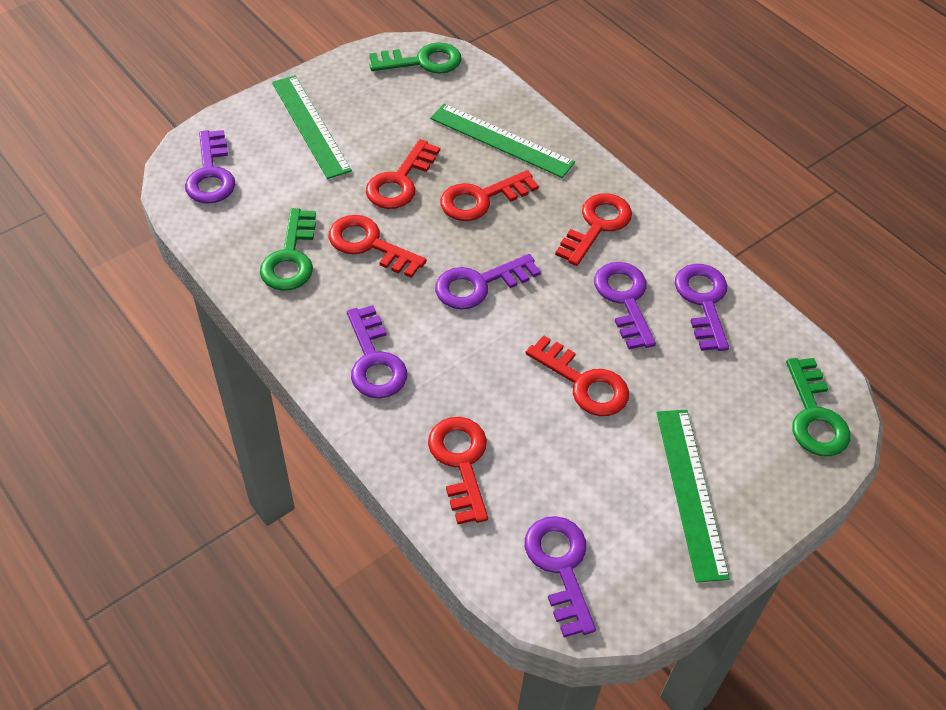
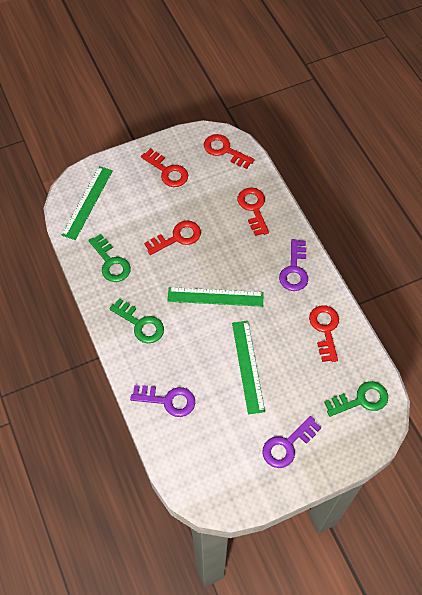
purple key: [185,130,235,203] [347,305,407,399] [435,254,541,310] [525,516,596,637] [594,262,656,350] [675,264,729,351] = 6 -> [130,385,195,417] [262,416,321,468] [279,239,308,291] = 3
red key: [329,215,427,278] [366,139,440,209] [428,417,488,524] [440,170,539,221] [526,335,629,416] [555,193,632,266] = 6 -> [141,148,188,187] [144,220,201,255] [204,134,255,169] [238,187,269,236] [309,305,339,362] = 5

